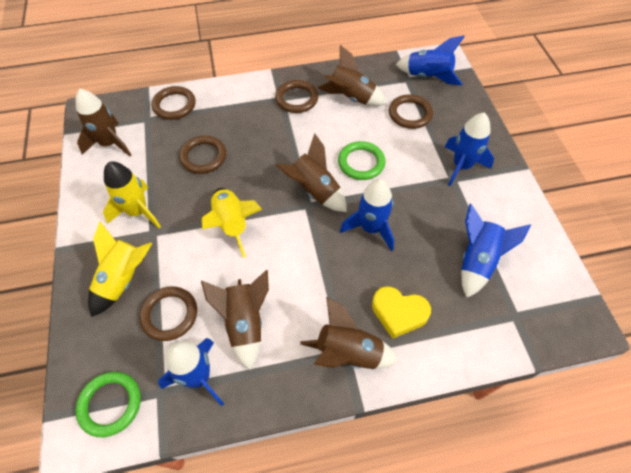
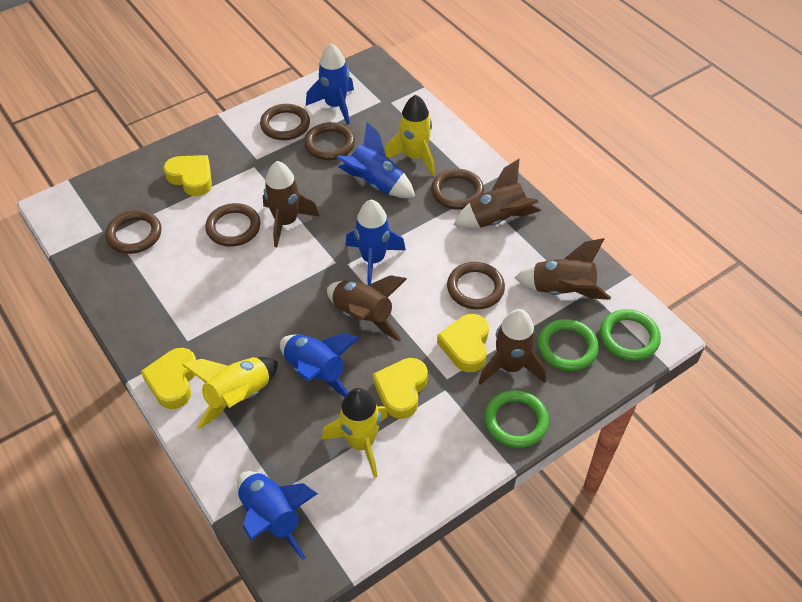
brown ring: [139,286,197,341] [151,86,196,120] [179,136,226,174] [275,80,318,113] [389,94,433,129] = 5 -> [105,210,161,254] [205,203,261,247] [260,104,310,140] [304,122,355,160] [431,169,484,210] [447,262,505,310] = 6
green ring: [75,372,141,437] [338,141,385,180] = 2 -> [484,390,549,448] [538,319,599,371] [600,309,661,361] = 3
yellow heart: [372,286,431,339] = 1 -> [141,348,196,409] [163,155,212,196] [373,358,428,419] [437,314,489,372] = 4

